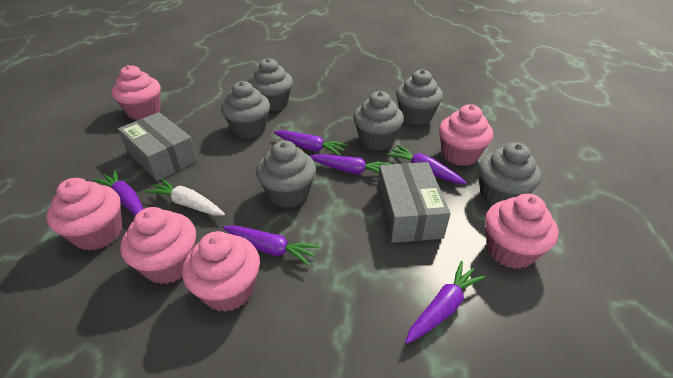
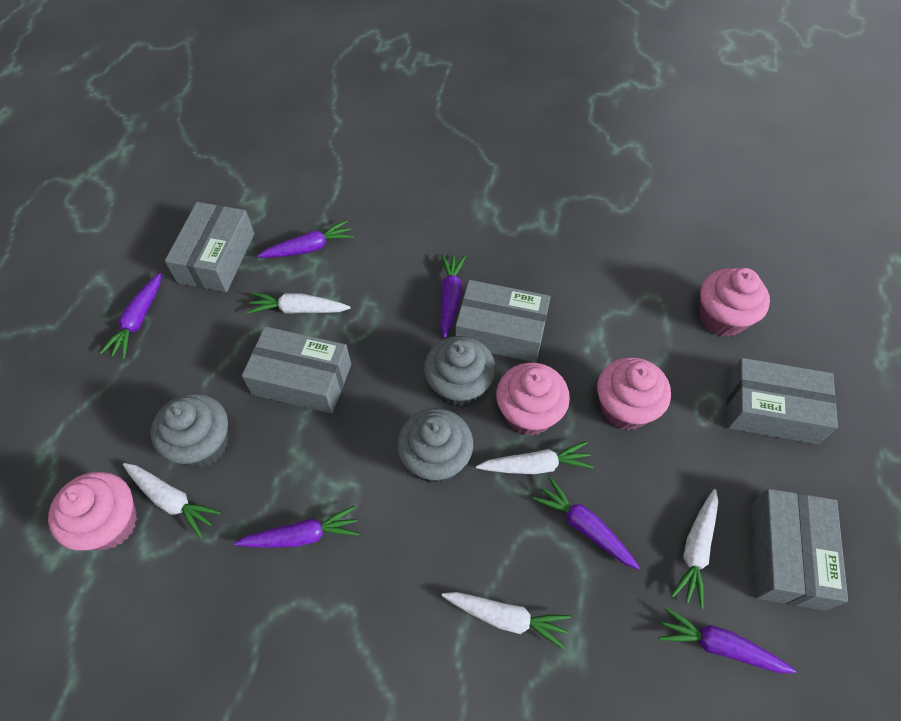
grey box: [118,112,198,181] [377,162,451,243] = 2 -> [165,202,254,292] [242,326,351,414] [455,280,550,363] [727,358,838,445] [751,489,848,611] = 5
grey cupcake: [221,81,270,139] [248,58,293,112] [256,140,316,208] [353,91,404,151] [396,69,443,125] [479,142,542,206] = 6 -> [151,393,228,468] [397,408,473,483] [424,336,496,408] = 3
pink cupcake: [46,178,122,251] [112,65,161,120] [120,207,196,284] [182,231,260,312] [439,104,493,166] [485,194,559,269] = 6 -> [48,472,137,550] [496,363,570,435] [597,357,671,430] [699,268,770,336] = 4
white carrot: [145,178,225,216] = 1 -> [123,463,221,538] [247,292,351,314] [442,592,571,649] [476,441,594,474] [671,489,718,609] = 5

